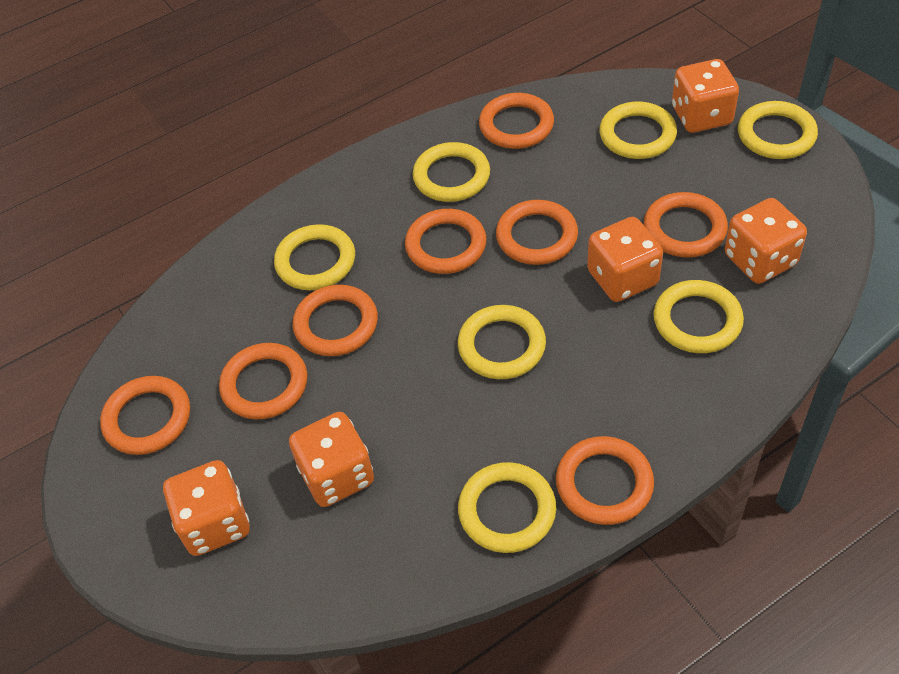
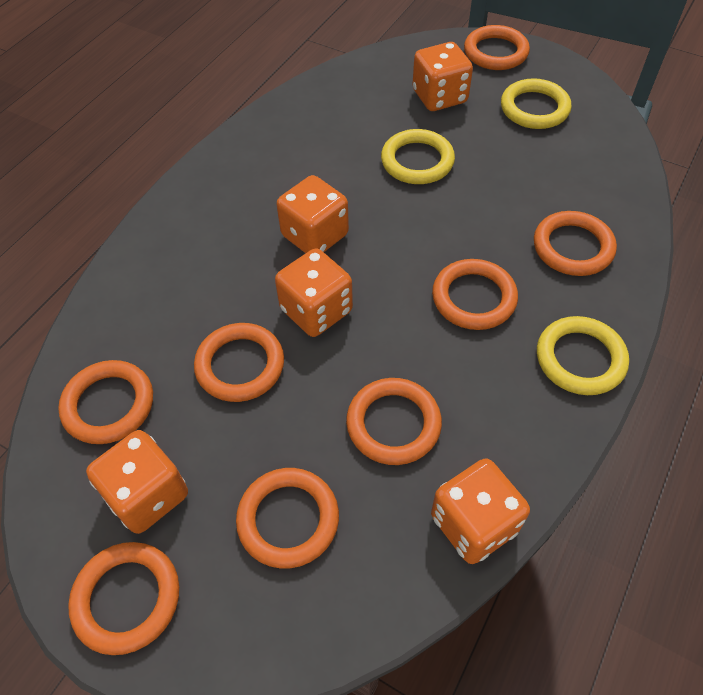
yellow ring: [274,224,355,290] [413,142,490,202] [458,305,546,379] [458,462,556,553] [599,101,677,159] [653,280,744,353] [738,101,818,159] = 7 -> [381,129,455,184] [501,78,571,129] [537,316,629,395] = 3

